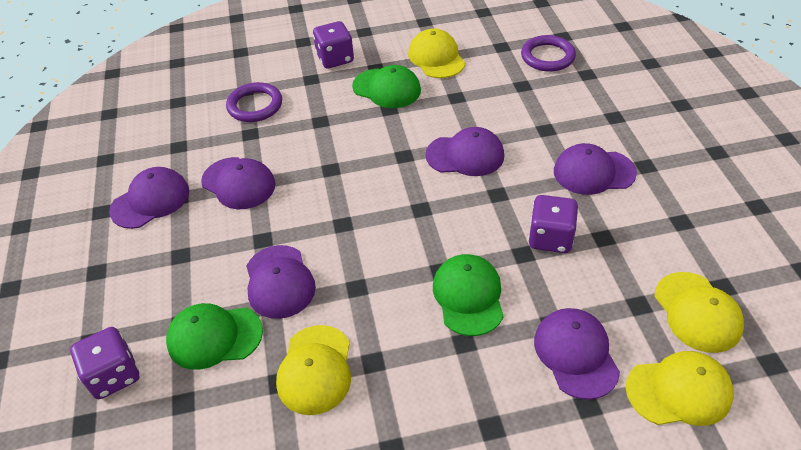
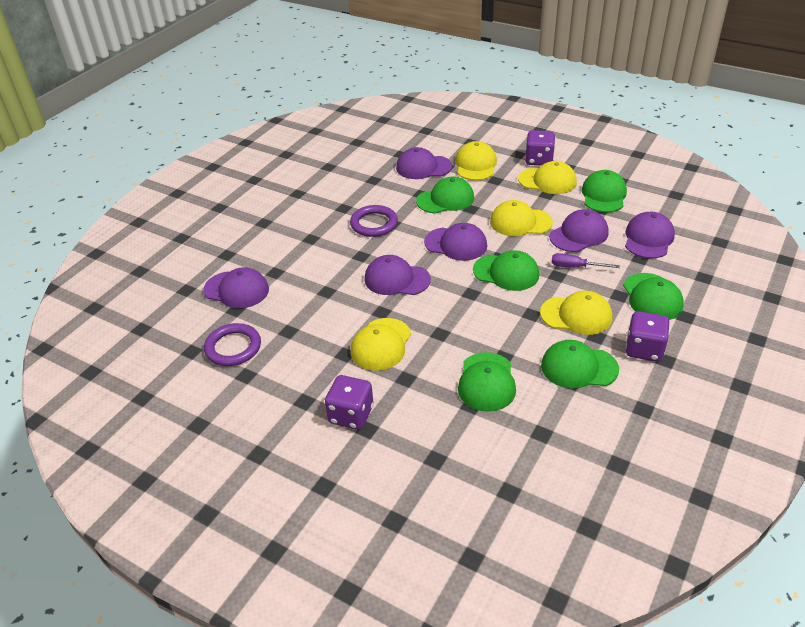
green cap: [166,303,263,370] [352,65,421,108] [433,254,504,336] = 3 -> [416,176,474,214] [458,352,516,412] [473,250,539,291] [541,340,619,389] [582,170,627,212] [623,273,684,320] = 6
purple screwdriver: none = 0 -> [551,253,620,268] = 1
yellow cap: [276,325,351,415] [408,29,465,78] [626,351,734,426] [654,272,744,353] = 4 -> [351,318,411,371] [455,141,497,180] [490,200,553,236] [518,161,577,194] [540,291,613,335] = 5

